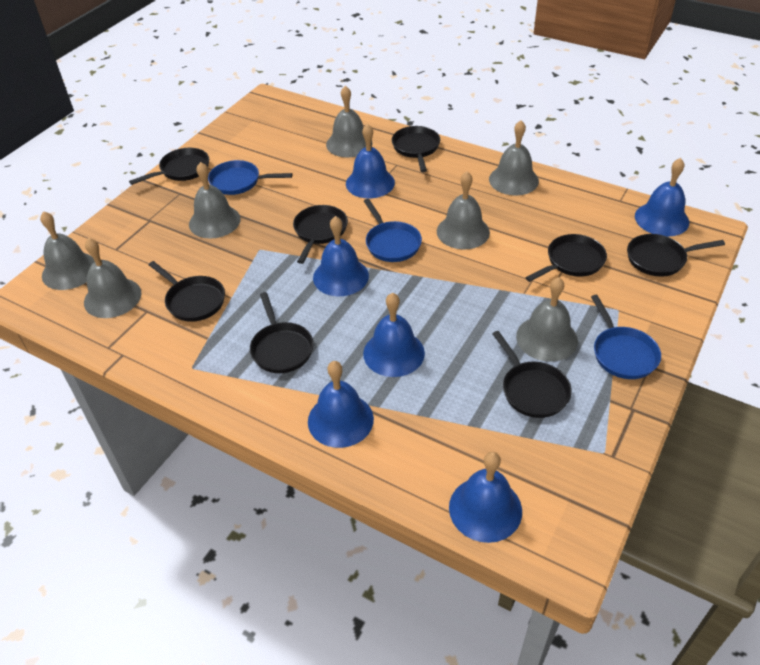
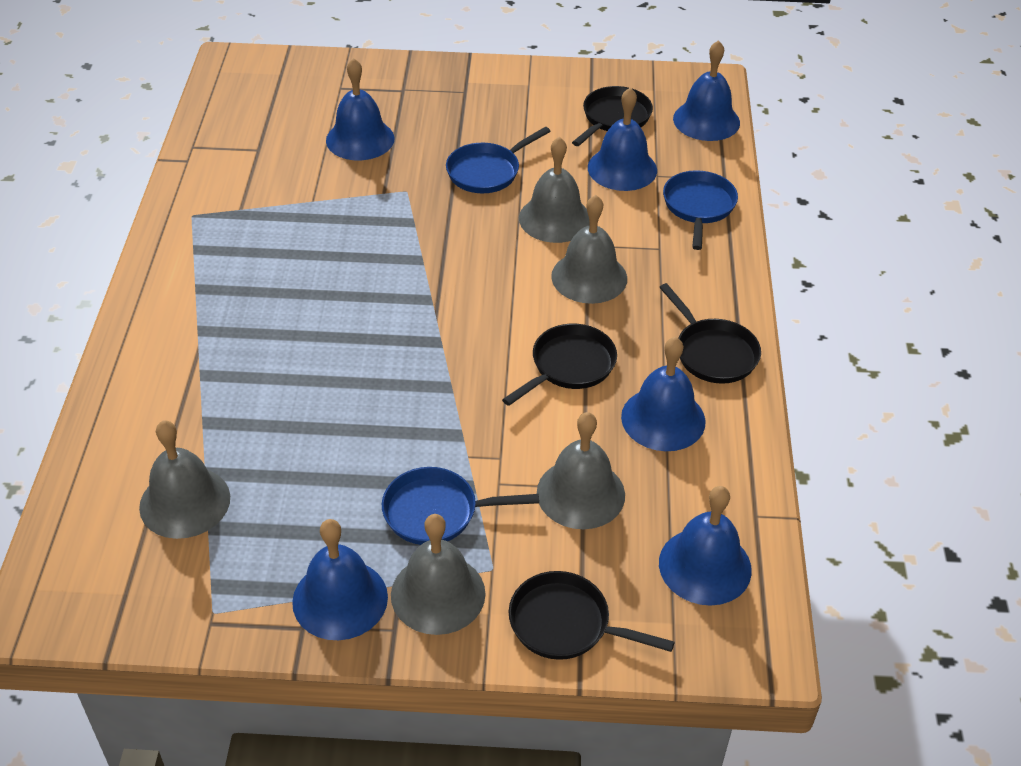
black pan: [129,148,209,185] [149,261,225,322] [250,292,314,373] [293,205,348,264] [392,126,440,172] [492,331,572,418] [525,234,607,282] [627,234,725,277] = 8 -> [502,324,617,406] [509,571,675,660] [572,86,653,146] [659,283,761,384] = 4
grey bell: [40,211,95,290] [84,238,141,318] [189,162,241,239] [326,86,373,157] [437,171,490,249] [489,121,539,195] [516,277,578,362] = 7 -> [139,420,230,539] [391,514,486,635] [519,137,590,243] [537,412,625,529] [551,195,627,304] = 5

